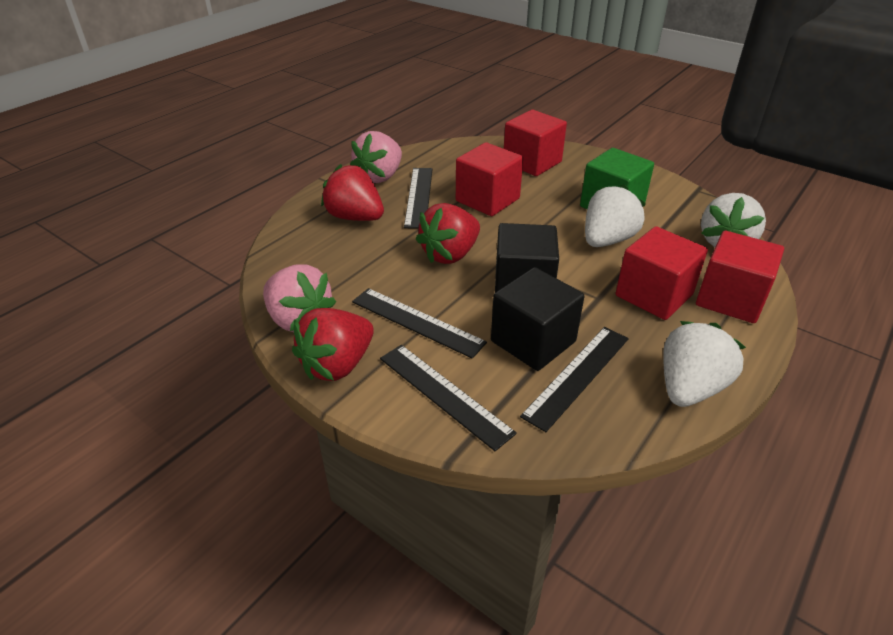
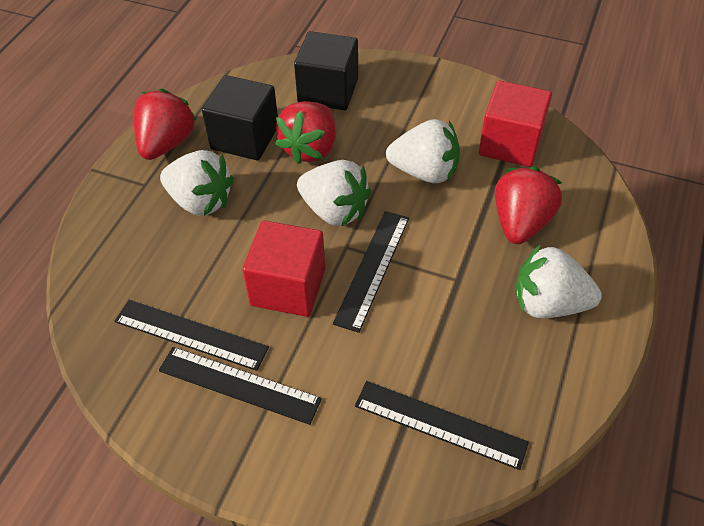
green cube: [580,148,654,209] = 1 -> none = 0
pink strawberry: [263,264,336,332] [350,131,402,183] = 2 -> none = 0
red cube: [456,142,523,216] [504,110,567,176] [616,226,708,320] [696,231,784,323] = 4 -> [242,220,325,317] [479,80,552,167] = 2
white strawberry: [585,184,646,247] [663,321,746,407] [701,193,766,247] = 3 -> [160,150,234,216] [297,160,371,227] [386,119,460,183] [515,244,602,319] = 4

